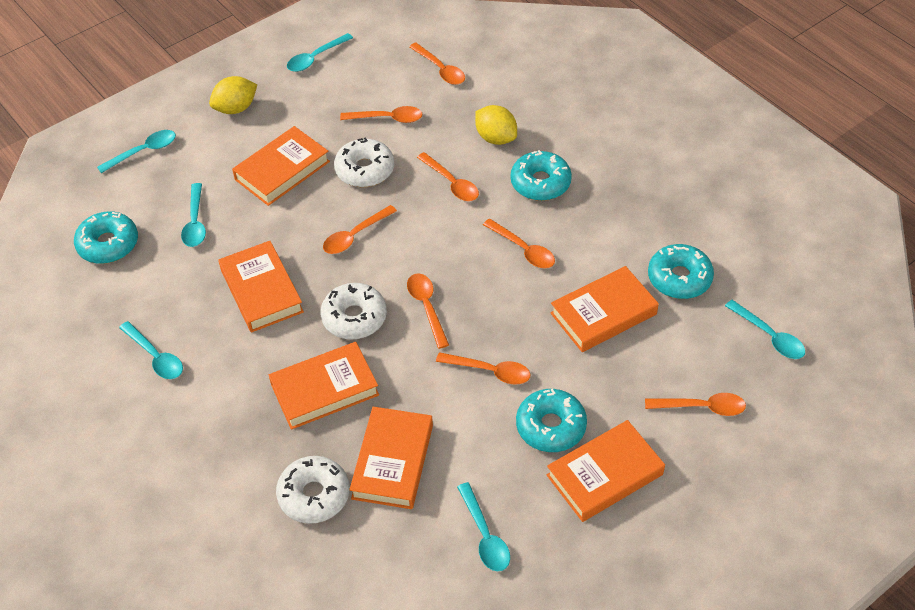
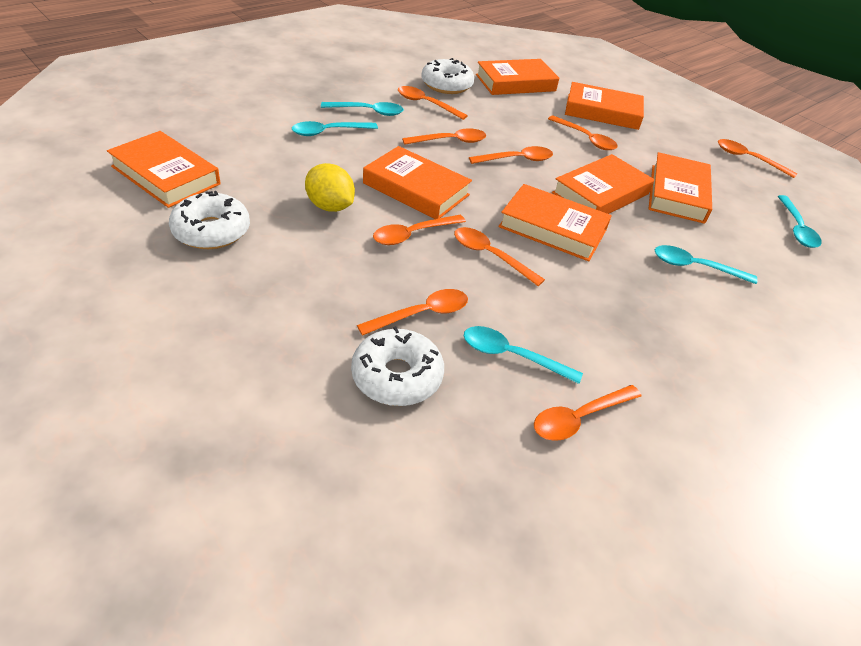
orange book: [218,241,304,333] [232,126,330,206] [269,342,379,430] [349,407,433,509] [547,420,665,522] [551,266,659,352] = 6 -> [107,131,220,208] [363,146,472,219] [476,59,559,95] [498,184,612,261] [552,154,654,214] [565,82,644,130] [648,152,712,224] = 7
orange spoon: [323,205,397,254] [340,106,423,123] [407,273,449,349] [409,43,465,85] [417,152,479,201] [436,352,530,385] [483,219,555,268] [645,393,746,416] = 8 -> [357,289,468,336] [373,215,466,245] [398,86,468,120] [402,128,486,145] [454,227,545,286] [469,146,553,164] [534,385,641,441] [548,116,618,150] [718,139,798,178] = 9
turquoise donut: [74,211,138,264] [510,150,572,201] [516,389,587,452] [648,244,714,299] = 4 -> none = 0
turquoise spoon: [97,130,176,173] [119,321,183,379] [181,183,206,247] [287,33,353,72] [457,482,510,572] [725,300,805,359] = 6 -> [292,121,378,136] [321,102,404,116] [464,326,583,384] [655,245,757,284] [778,195,822,248] = 5
yellow lemon: [209,76,257,114] [475,105,517,145] = 2 -> [305,163,355,212] = 1

